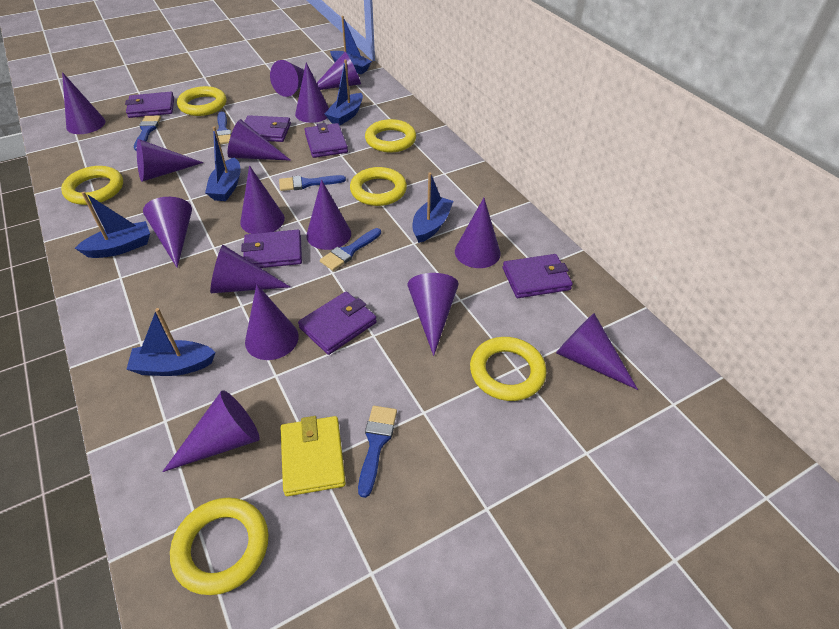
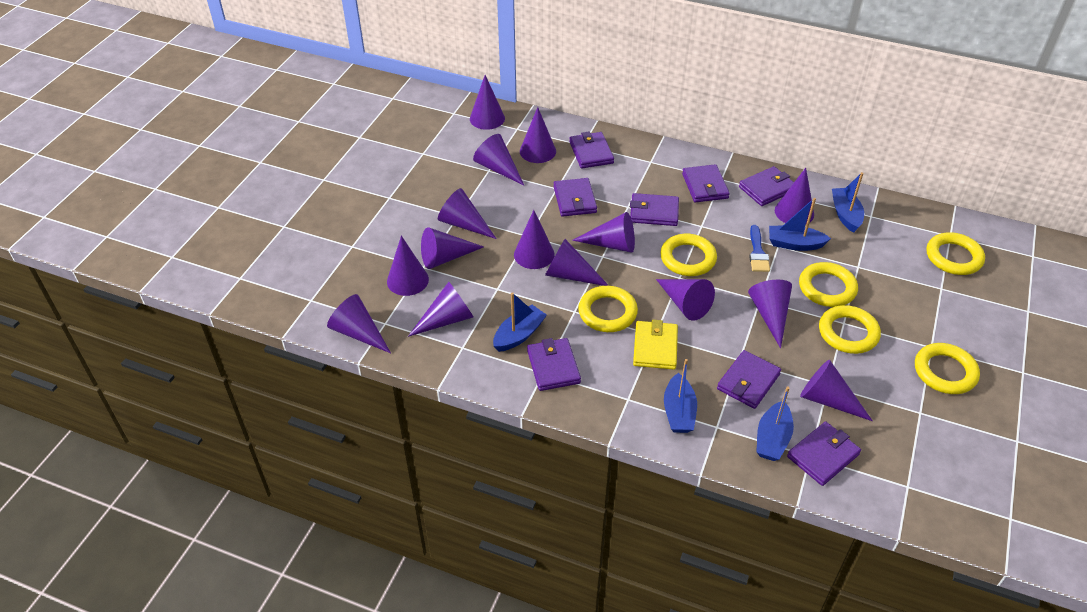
blue boat: [75,192,150,258] [126,308,216,376] [205,126,241,201] [325,59,363,126] [330,16,372,74] [412,173,453,243] = 6 -> [493,292,547,352] [664,359,697,433] [756,386,794,461] [769,198,831,251] [832,172,864,233] = 5
blue brush: [134,116,161,151] [217,111,232,144] [279,175,346,191] [320,228,381,271] [358,406,397,498] = 5 -> [749,225,770,272] = 1
purple wallet: [125,92,174,118] [241,230,302,268] [244,115,291,142] [298,291,377,355] [304,123,348,158] [503,254,573,298] = 6 -> [527,338,581,391] [554,178,597,217] [569,131,614,169] [630,193,679,226] [682,164,730,202] [717,350,781,409] [739,166,794,206] [787,422,861,486] = 8

